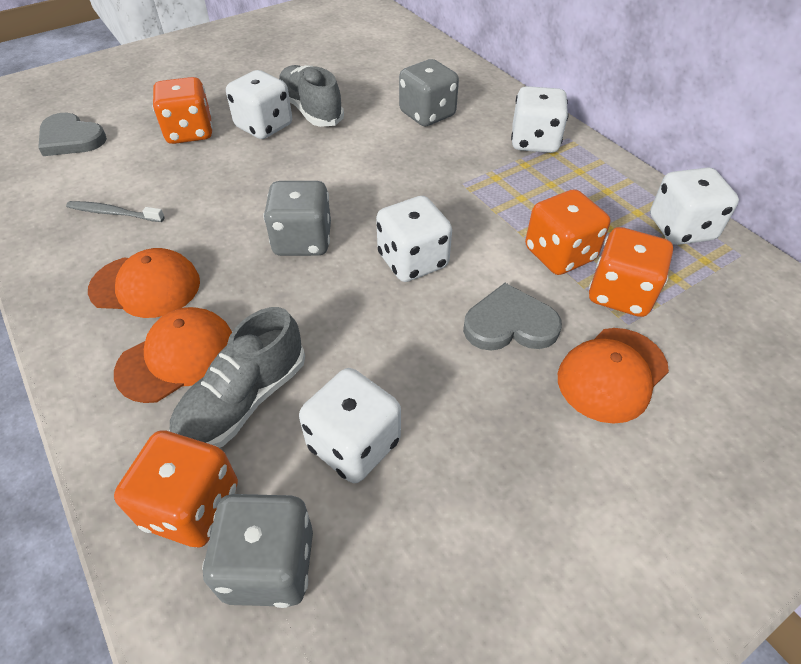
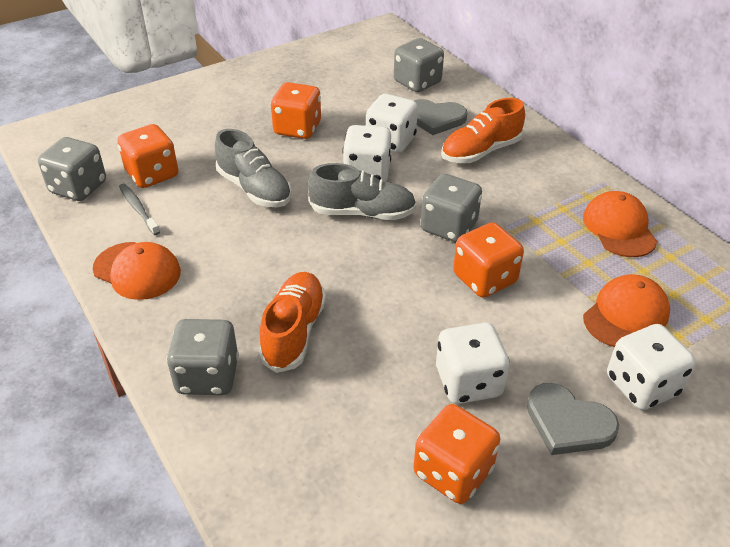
grey dice: [202,494,313,608] [263,181,331,256] [399,59,459,127] = 3 -> [38,137,106,201] [167,319,239,395] [394,38,444,92] [421,174,482,242] = 4
orange shoe: none = 0 -> [259,272,326,373] [441,98,525,163] = 2
white dice: [226,70,292,139] [299,368,401,483] [376,196,452,282] [511,86,569,153] [650,167,739,245] = 5 -> [343,125,391,182] [366,94,418,153] [436,323,510,404] [607,324,696,410] = 4

